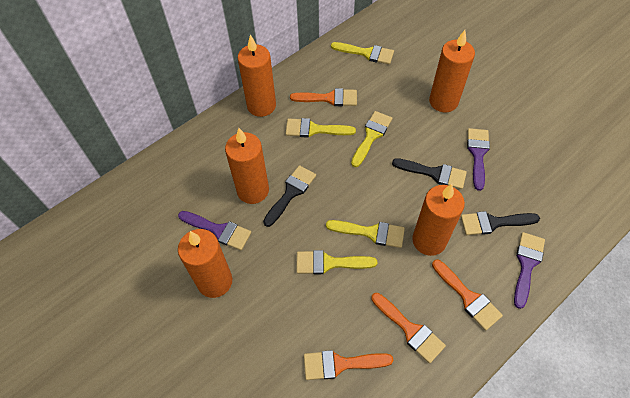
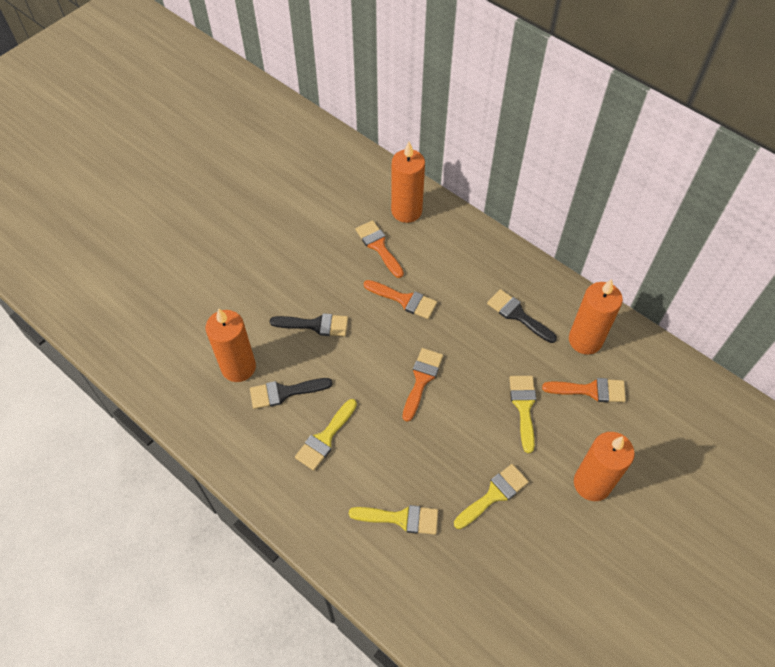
orange candle: [178,229,232,298] [225,128,269,204] [238,34,276,117] [412,184,465,256] [429,30,475,112] = 5 -> [206,308,256,382] [391,142,425,223] [569,279,623,355] [574,432,635,501] = 4
purple brush: [178,211,252,250] [467,128,490,191] [514,232,545,309] = 3 -> none = 0
yellow brush: [285,118,356,138] [296,250,377,274] [326,220,405,248] [331,42,394,64] [351,111,392,167] = 5 -> [295,399,357,471] [349,505,438,535] [454,464,529,529] [509,376,536,453] = 4

